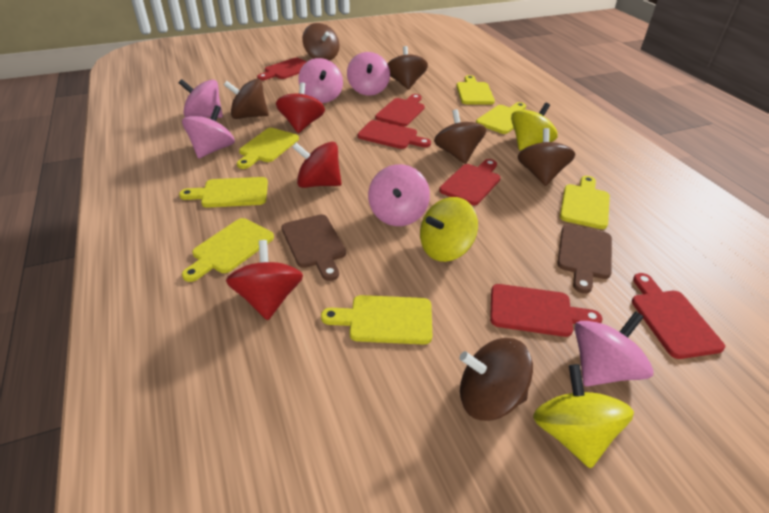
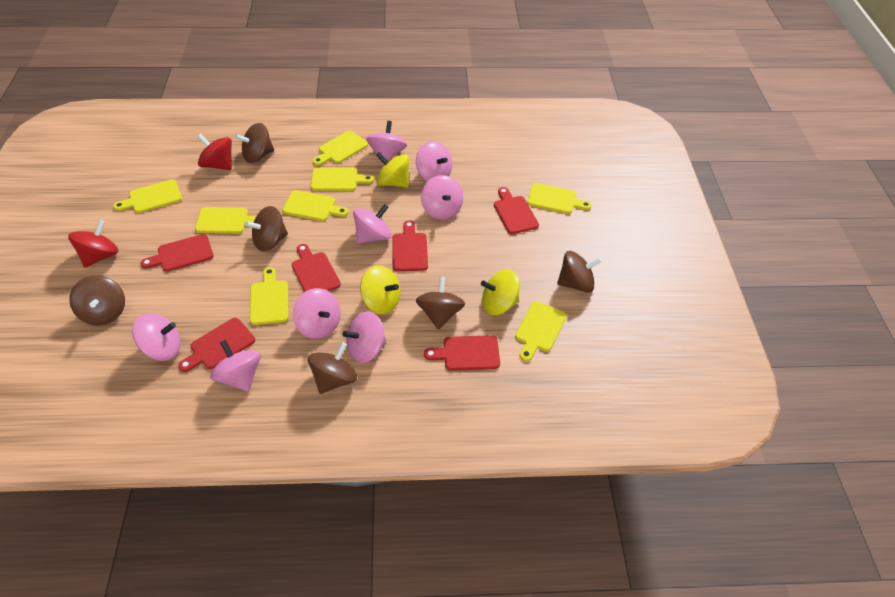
brown cutting board: [282,214,346,281] [557,225,612,294] = 2 -> none = 0
pink spinning top: [179,79,223,118] [182,105,235,159] [298,58,343,103] [347,52,390,96] [368,164,430,226] [575,311,654,386] = 6 -> [132,314,181,361] [210,340,261,392] [293,288,341,339] [343,311,386,363] [353,204,391,244] [366,121,407,165] [416,141,452,182] [421,175,463,220] = 8
red spinning top: [226,240,303,320] [276,82,325,133] [292,142,342,188] = 3 -> [68,220,119,268] [197,134,232,170] = 2
yellow cutting board: [179,177,268,208] [182,218,274,282] [237,128,299,169] [321,295,432,345] [456,75,495,105] [476,102,526,134] [560,176,610,229] = 7 -> [113,179,182,213] [195,207,256,234] [250,267,289,325] [282,190,348,221] [311,167,374,191] [313,130,368,166] [515,301,567,362] [527,183,592,214] = 8

